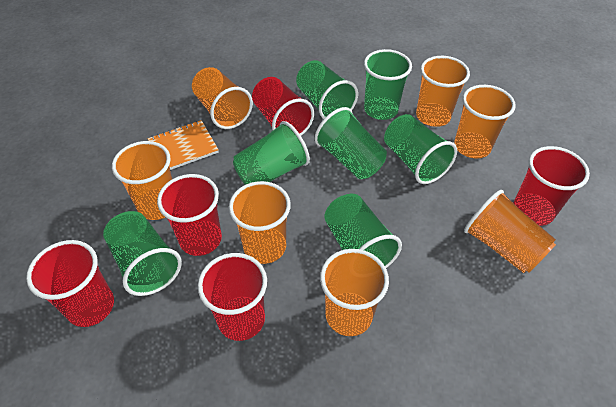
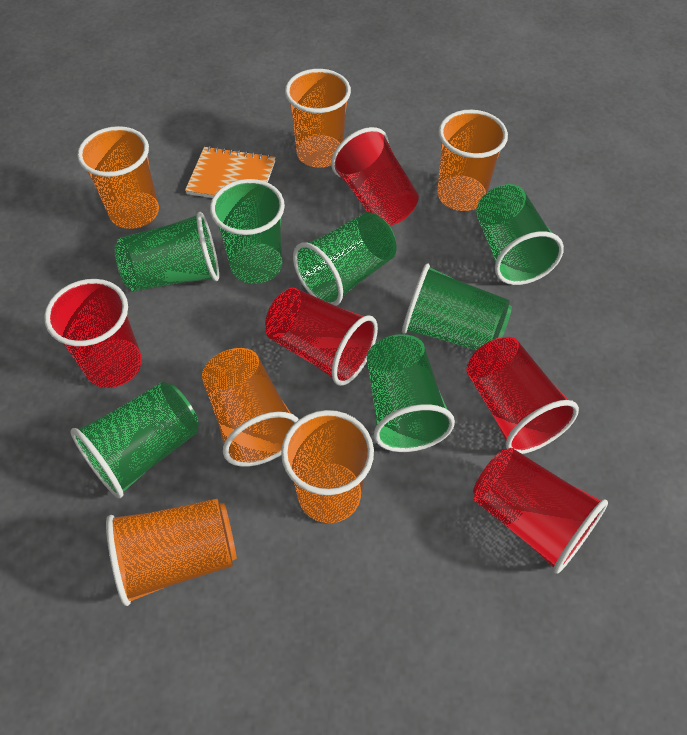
orange cup: [112,141,172,220] [192,67,253,129] [229,181,291,264] [320,249,389,336] [416,56,470,127] [454,85,516,158] [464,190,556,273] = 7 -> [77,126,159,229] [106,499,237,606] [202,348,299,467] [281,410,374,523] [285,69,351,168] [437,110,508,211] = 6

